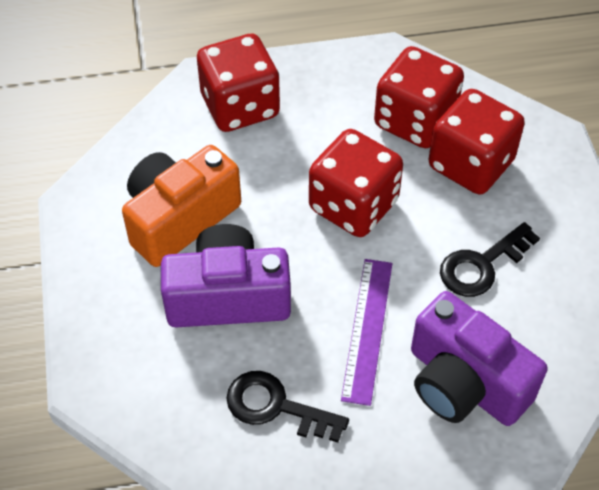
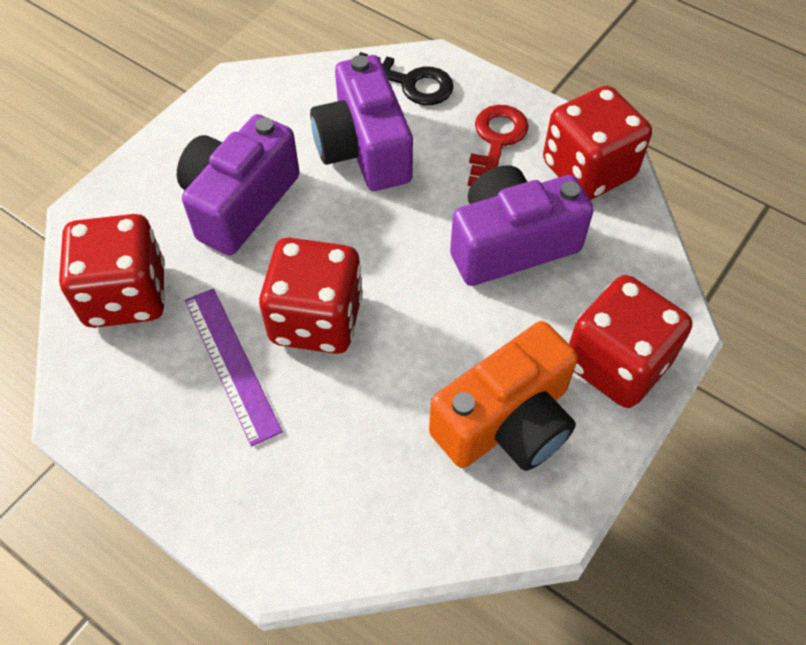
black key: [226,371,349,443] [440,222,540,297] = 2 -> [359,52,454,105] = 1
purple camera: [161,224,291,327] [411,291,548,426] = 2 -> [177,114,300,255] [310,55,413,191] [450,165,594,286] = 3
red key: none = 0 -> [468,105,529,186] = 1

